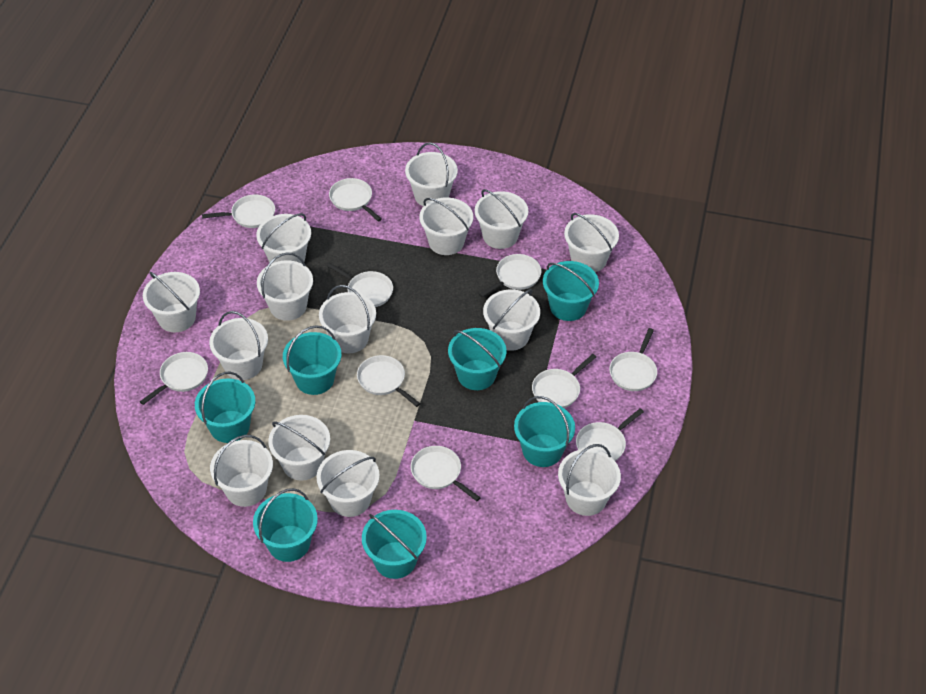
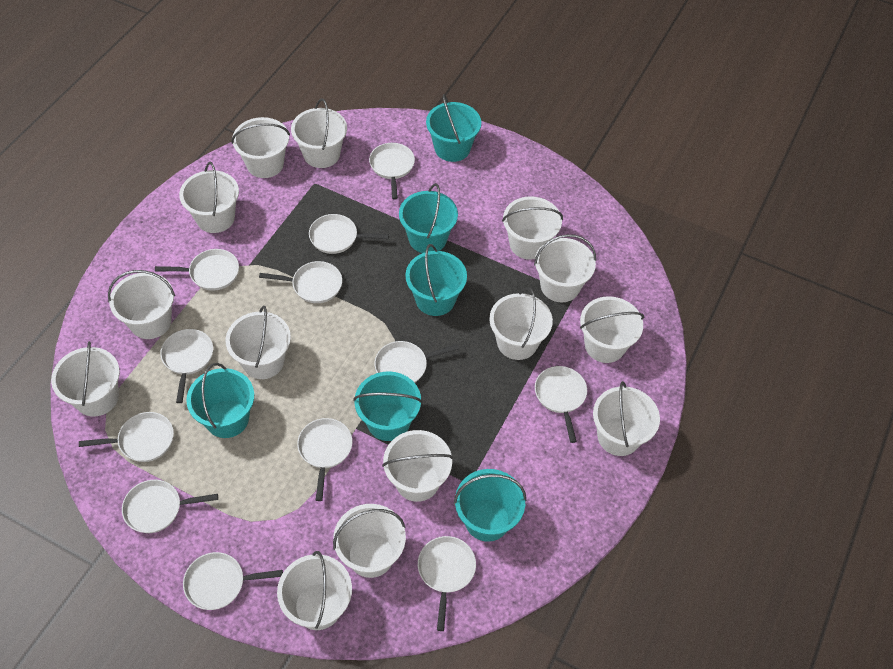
turquoise bucket: [195,372,255,443] [253,488,318,562] [283,325,342,395] [362,510,427,579] [448,328,506,390] [514,396,575,467] [543,261,599,321] = 7 -> [186,363,254,438] [353,371,422,441] [399,183,458,253] [405,244,467,316] [426,94,481,162] [454,469,526,542] = 6
white pan: [140,352,208,405] [202,195,275,228] [326,262,393,307] [329,178,382,222] [357,355,421,407] [411,446,481,501] [479,254,541,297] [532,354,596,408] [576,408,644,461] [609,328,657,391] = 10 -> [79,412,174,462] [122,480,218,533] [155,249,239,291] [160,329,213,403] [183,552,283,610] [259,261,342,303] [297,418,352,501] [309,214,389,254] [369,143,415,200] [374,341,459,383] [418,536,476,631] [535,366,587,443] = 12

